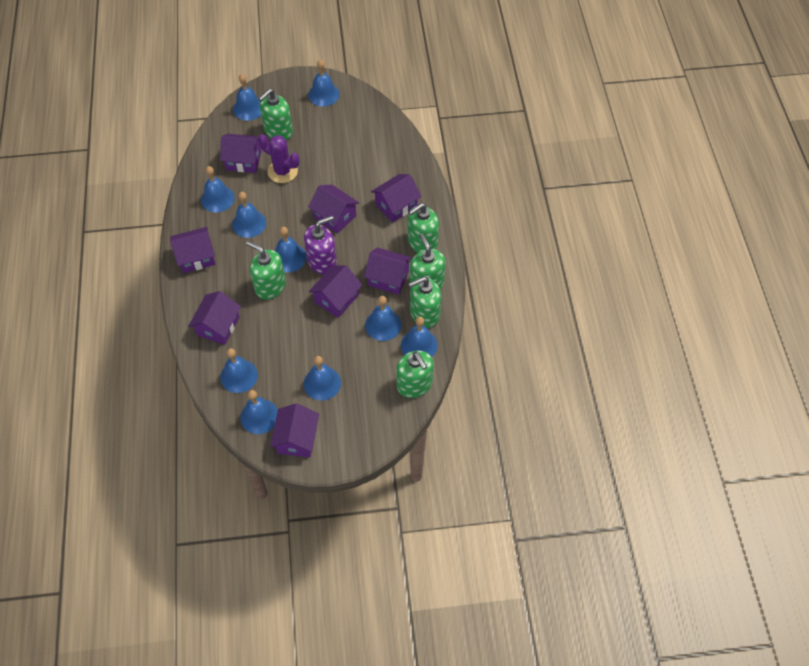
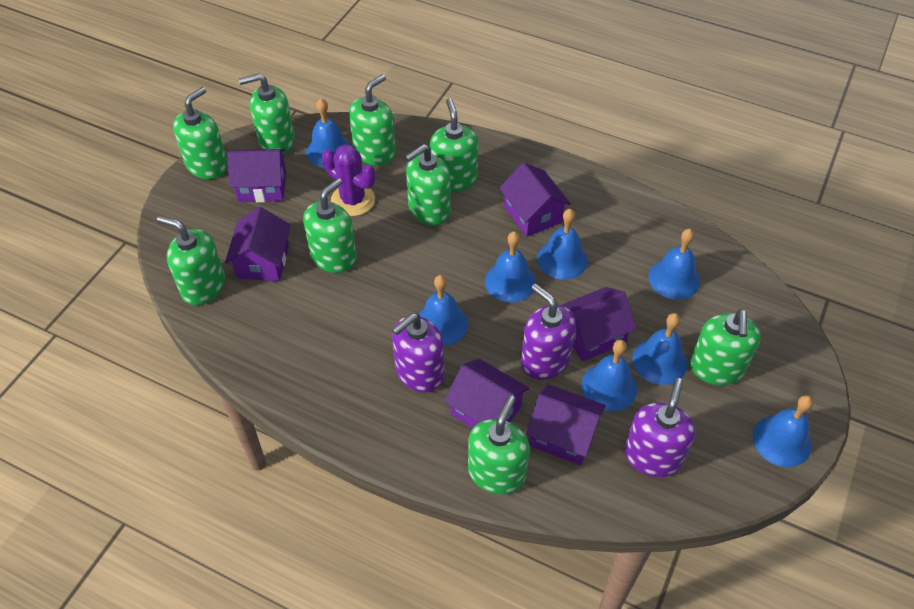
blue bell: [201,166,235,212] [220,348,258,393] [232,192,266,238] [233,74,261,121] [240,390,278,434] [275,227,306,273] [304,356,341,401] [308,60,340,106] [365,296,401,341] [401,316,438,357] = 10 -> [306,98,351,168] [419,275,468,346] [485,232,536,303] [537,209,588,280] [581,340,637,411] [632,313,687,385] [648,229,700,300] [753,395,813,467] = 8
green soap dispenser: [246,241,286,300] [259,89,293,140] [396,351,434,398] [408,203,439,253] [408,277,441,328] [410,234,446,289] = 6 -> [157,216,225,305] [173,87,228,179] [239,73,295,155] [303,178,357,273] [349,74,396,165] [405,144,451,225] [430,98,478,192] [468,395,530,495] [690,309,761,385] = 9
purple house: [170,227,216,273] [189,291,241,345] [220,134,262,173] [270,403,319,458] [308,185,359,234] [309,265,362,318] [364,247,412,295] [371,174,422,222] = 8 -> [225,207,291,281] [227,149,286,203] [444,359,529,428] [499,162,571,237] [526,384,606,465] [562,287,637,361] = 6
purple soap dispenser: [304,216,337,274] = 1 -> [392,313,444,393] [521,284,576,380] [624,378,695,477] = 3

